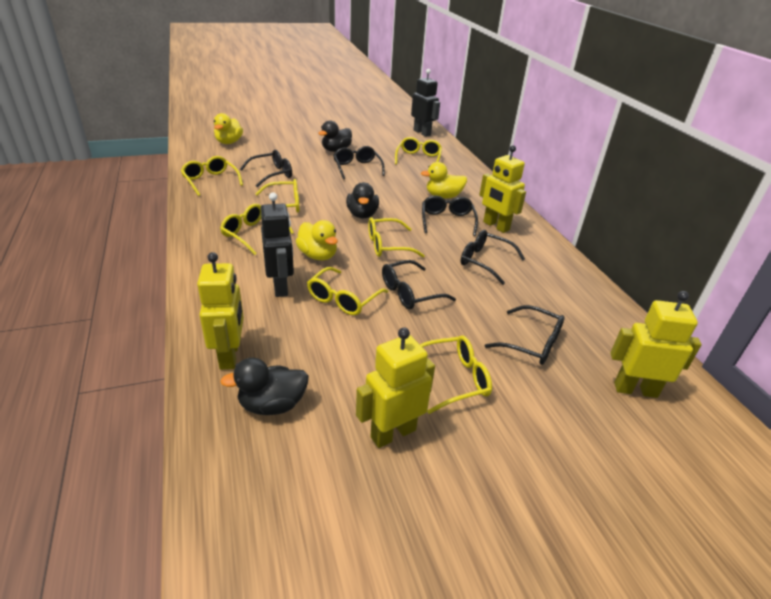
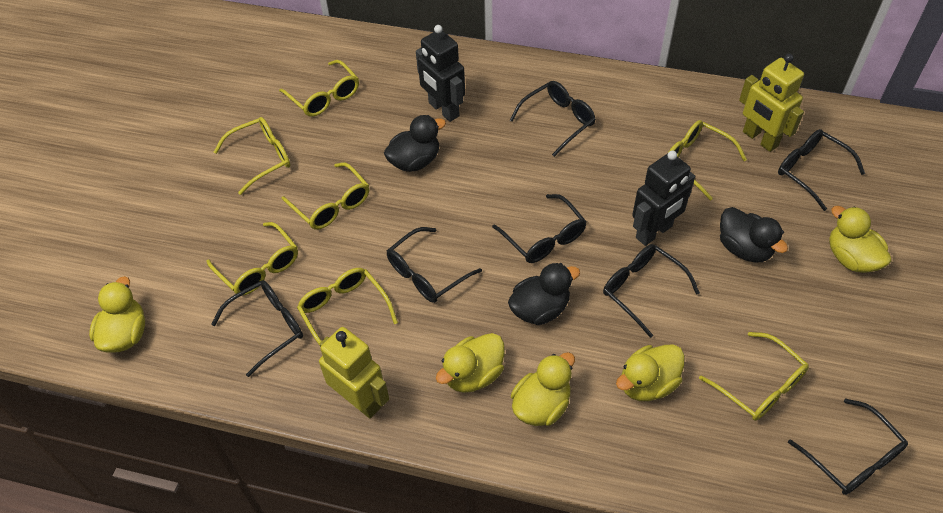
black glasses: [240,150,292,188] [333,146,385,180] [382,260,456,309] [422,195,478,236] [461,230,525,285] [485,305,565,365] = 6 -> [211,280,303,377] [387,227,482,303] [492,194,587,263] [510,81,596,157] [603,244,700,338] [778,129,865,211] [788,398,908,495] = 7
yellow duck: [214,113,243,144] [296,220,338,260] [421,162,467,199] = 3 -> [89,276,145,353] [436,333,505,393] [511,352,575,426] [616,344,685,401] [829,206,891,273] = 5
yellow robot: [197,252,244,370] [356,327,435,448] [479,145,526,233] [610,291,702,398] = 4 -> [319,327,389,419] [739,54,804,152] = 2

